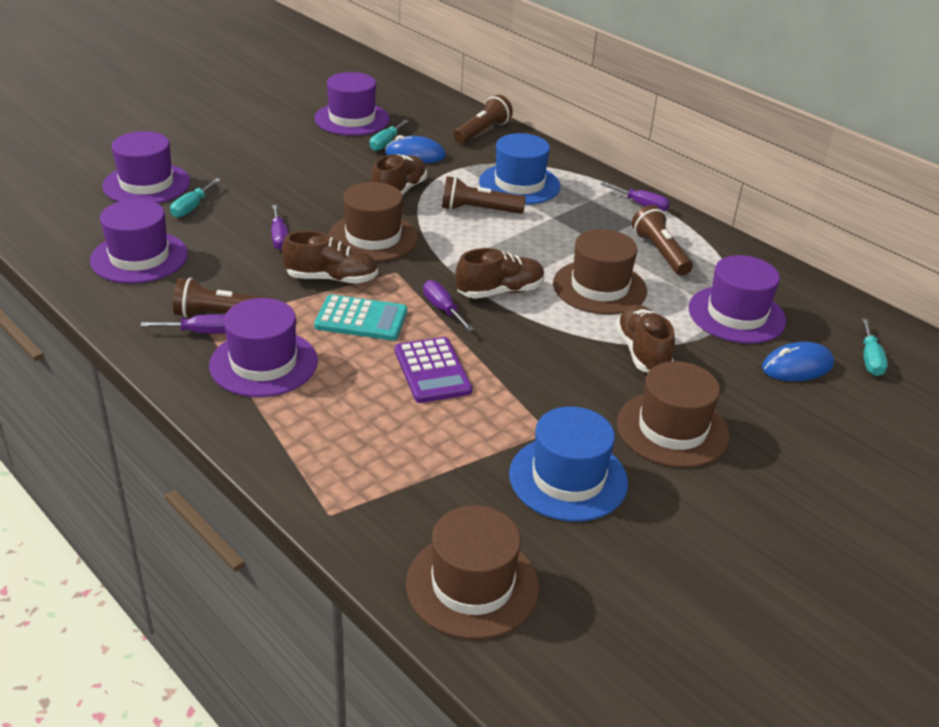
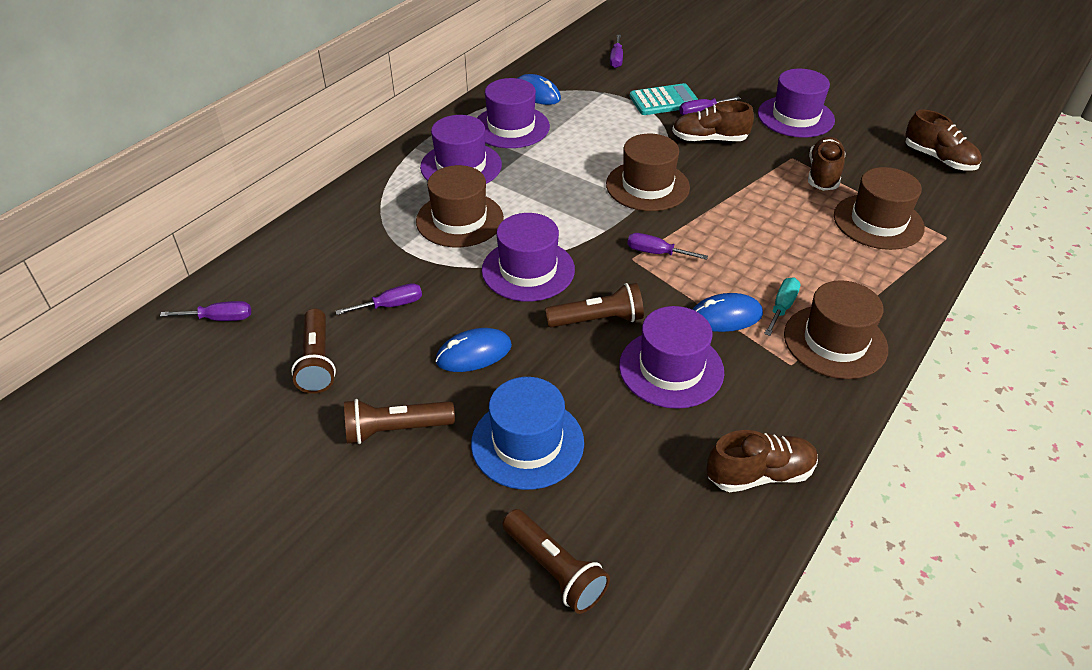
blue hat: [479,133,561,205] [509,406,628,522] = 2 -> [471,377,584,490] = 1
blue mouse: [385,135,446,163] [762,342,834,381] = 2 -> [436,328,512,372] [517,74,561,105] [692,293,763,332] = 3
purple calculator: [395,337,472,403] = 1 -> none = 0
purple screwdriver: [140,314,226,334] [271,205,289,250] [423,280,474,331] [601,182,670,212] = 4 -> [160,301,251,321] [336,283,422,315] [610,35,623,68] [627,233,708,260] [679,96,741,115] = 5
turquoise screwdriver: [170,178,221,218] [370,120,409,151] [862,318,888,376] = 3 -> [764,277,800,336] = 1

